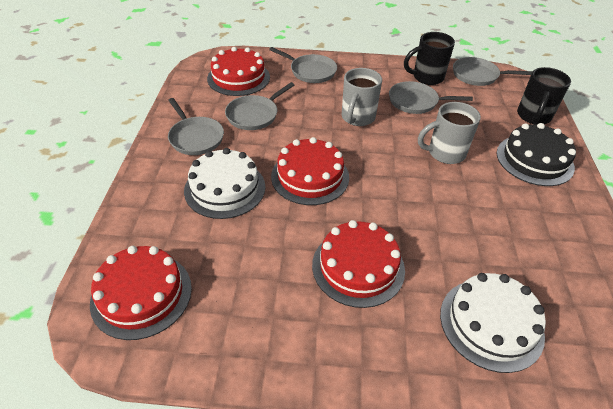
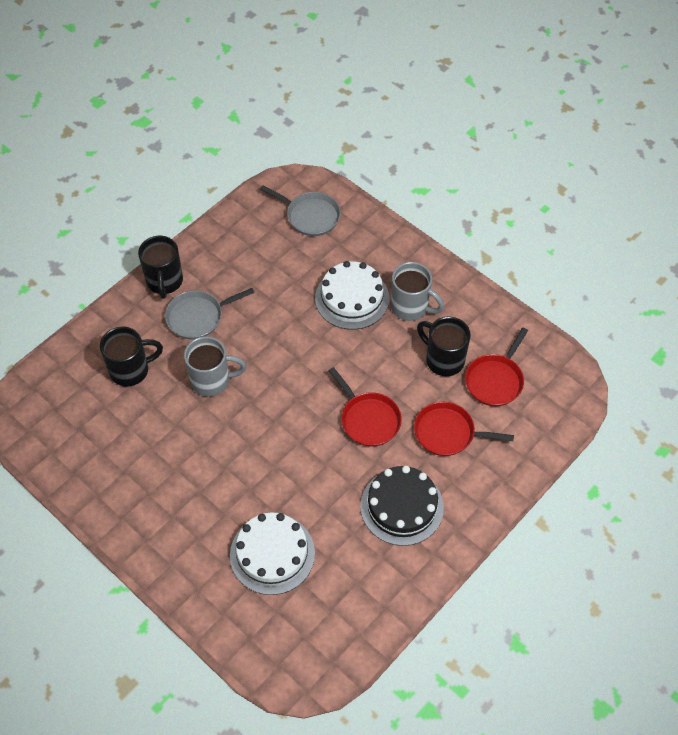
black mug: [404,32,455,85] [517,67,571,125] = 2 -> [100,327,163,386] [138,236,183,299] [417,317,471,376] = 3
grey pan: [168,98,224,155] [225,82,294,130] [269,47,337,83] [389,81,473,114] [453,57,532,86] = 5 -> [165,288,255,339] [260,185,341,236] = 2
red cake: [90,246,192,340] [207,47,270,96] [271,137,349,205] [312,220,405,308] = 4 -> none = 0
red pan: none = 0 -> [329,367,402,446] [414,402,514,456] [465,328,528,406] = 3

